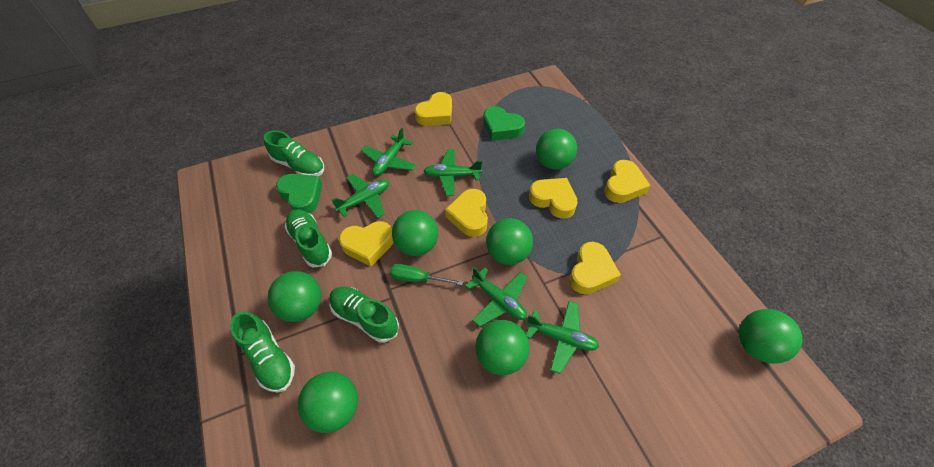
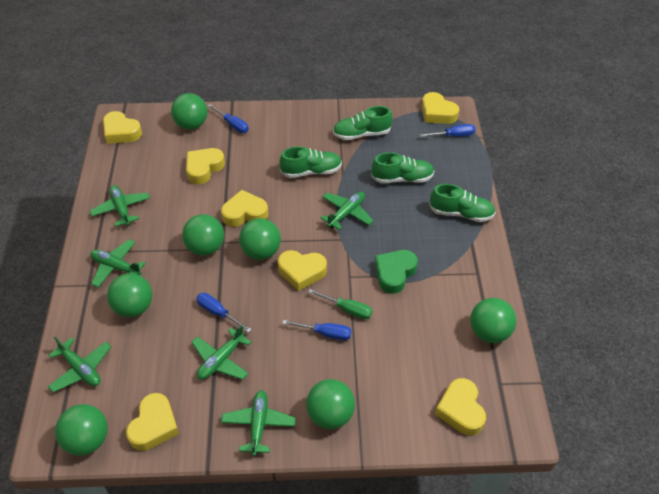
blue screwdriver: none = 0 -> [196,293,252,332] [207,104,249,133] [282,320,352,340] [420,124,476,137] = 4
green heart: [276,174,322,213] [483,106,525,141] = 2 -> [375,250,418,294] = 1
green plane: [331,174,389,218] [361,128,416,176] [424,149,482,196] [466,267,527,327] [526,301,599,374] = 5 -> [48,336,111,392] [90,185,150,227] [90,239,146,287] [192,325,251,380] [221,390,296,456] [321,192,374,230] = 6
yellow heart: [339,221,394,266] [415,92,452,126] [445,189,488,237] [529,178,578,219] [569,242,621,294] [604,160,650,203] = 6 -> [103,111,142,144] [126,393,179,451] [186,148,225,184] [221,190,268,227] [278,250,327,291] [422,92,459,124] [435,378,486,436] = 7

